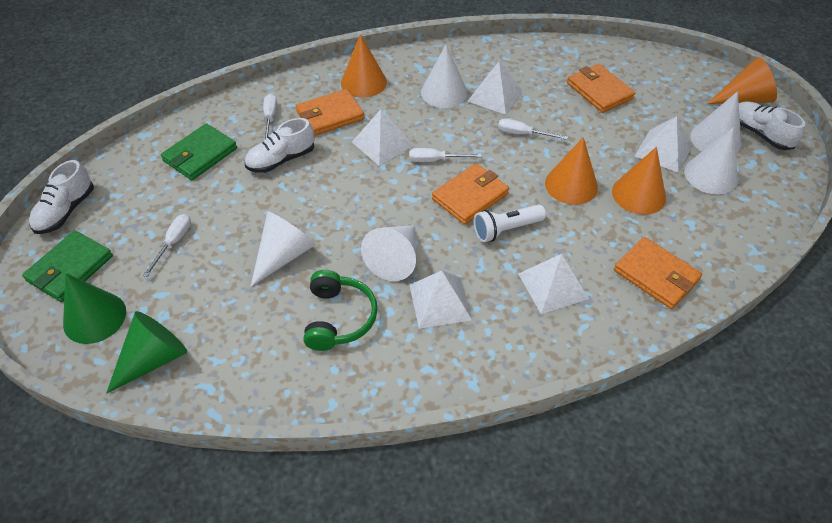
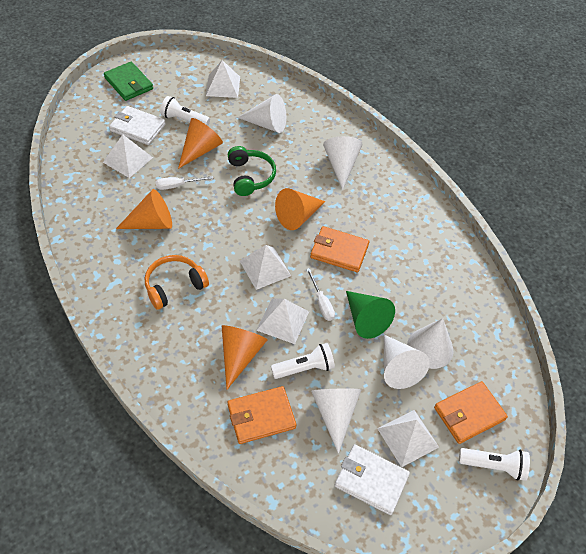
green cone: [63,273,126,344] [106,311,187,394] = 2 -> [346,291,395,339] = 1
green wallet: [22,230,113,302] [161,123,237,180] = 2 -> [104,62,153,101] = 1
orange headphones: none = 0 -> [145,255,209,310] = 1
orange wallet: [296,89,365,136] [432,163,509,225] [567,64,635,113] [614,237,702,309] = 4 -> [227,386,296,444] [310,226,369,272] [434,381,508,444] = 3
white flashlight: [474,204,546,242] = 1 -> [160,96,210,126] [271,343,335,379] [459,448,530,481] = 3
white screwdriver: [143,214,191,277] [263,94,277,141] [409,148,482,162] [498,118,568,140] = 4 -> [156,176,213,190] [306,268,335,321] = 2
white shoe: [29,160,94,234] [245,118,314,173] [739,101,805,150] = 3 -> none = 0
white wallet: none = 0 -> [109,106,166,145] [334,444,410,515] = 2

